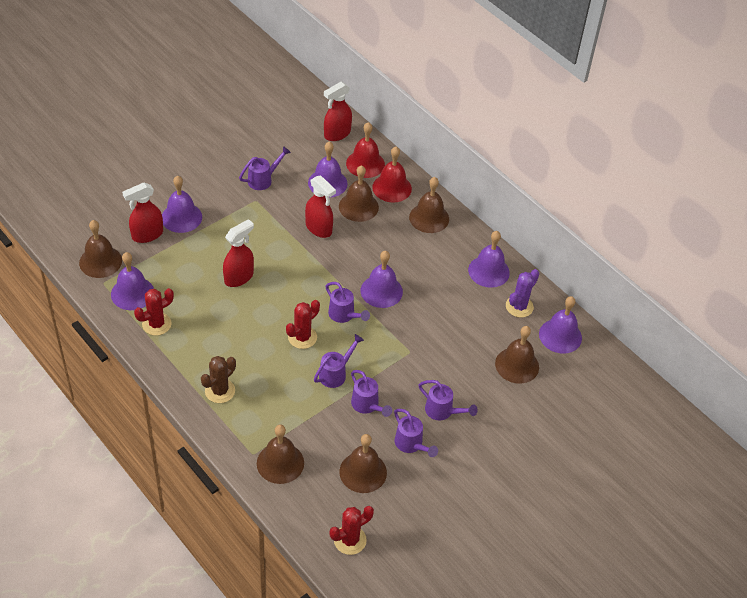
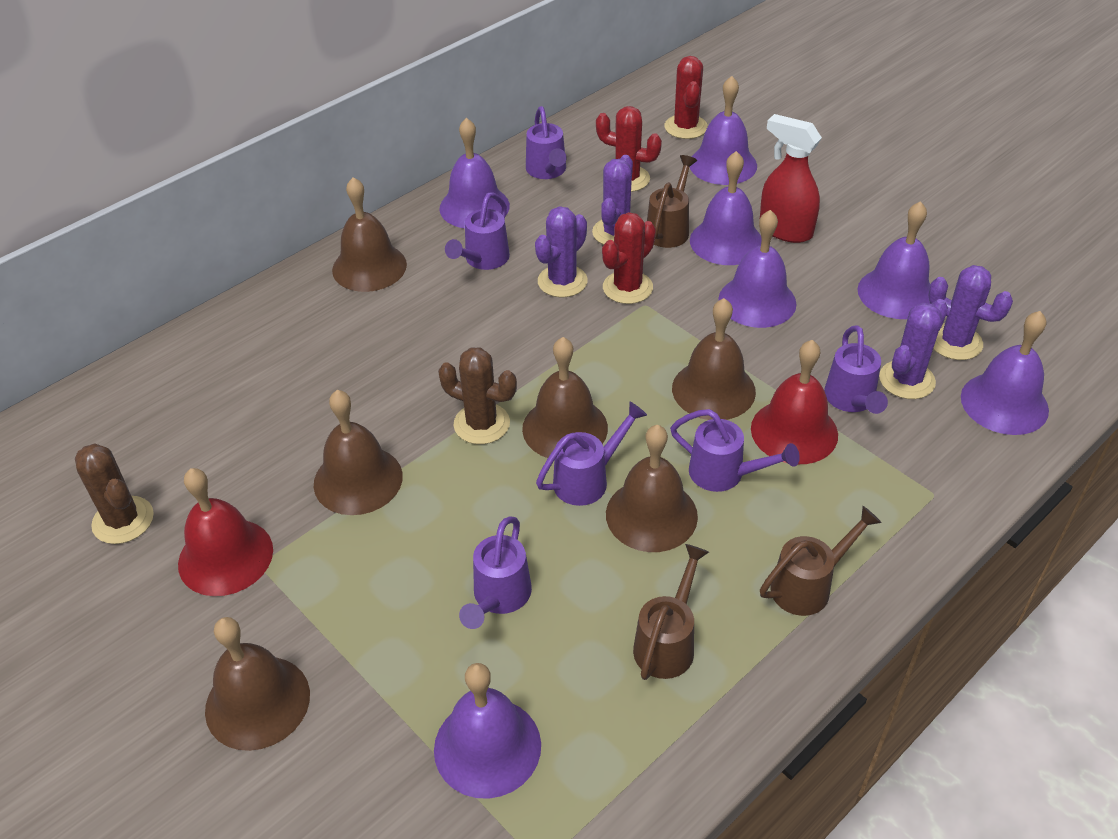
brown cactus: [201,356,236,403] = 1 -> [75,443,154,544] [438,347,517,444] = 2
brown watering can: none = 0 -> [633,544,709,680] [647,155,697,248] [760,506,882,616] = 3
purple bell: [111,252,154,310] [162,176,202,233] [308,141,348,198] [361,251,403,308] [468,231,510,288] [539,296,582,354] = 6 -> [434,663,541,799] [439,118,510,228] [690,76,757,185] [690,151,761,265] [718,210,797,328] [858,201,931,319] [961,311,1049,435] = 7
purple cactus: [506,269,539,318] = 1 -> [535,206,588,297] [592,155,633,245] [879,299,948,399] [928,265,1013,360] = 4
red spray bottle: [122,182,163,243] [223,219,254,287] [305,175,336,238] [324,82,352,141] = 4 -> [760,114,822,243] = 1

